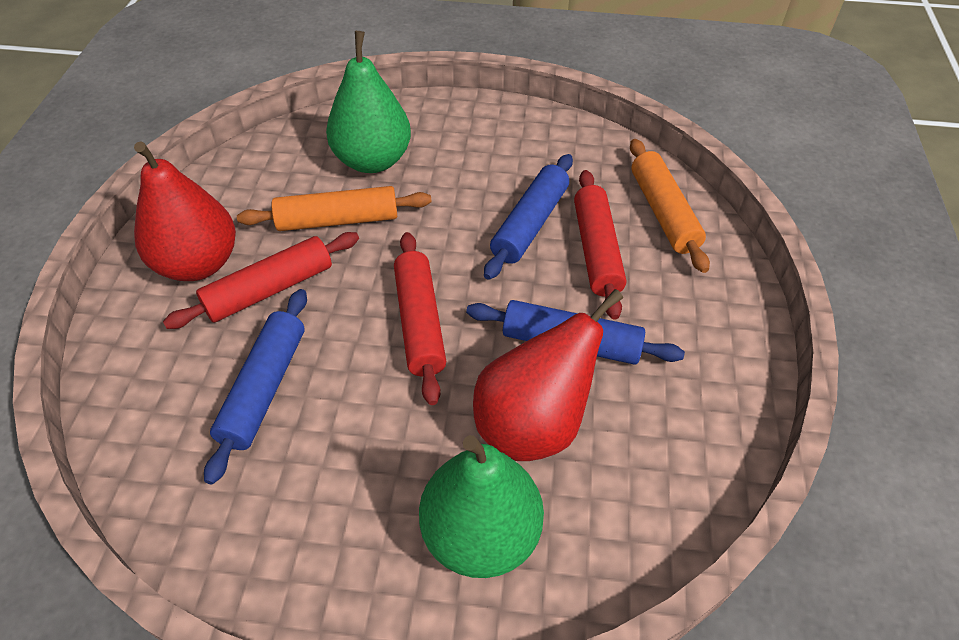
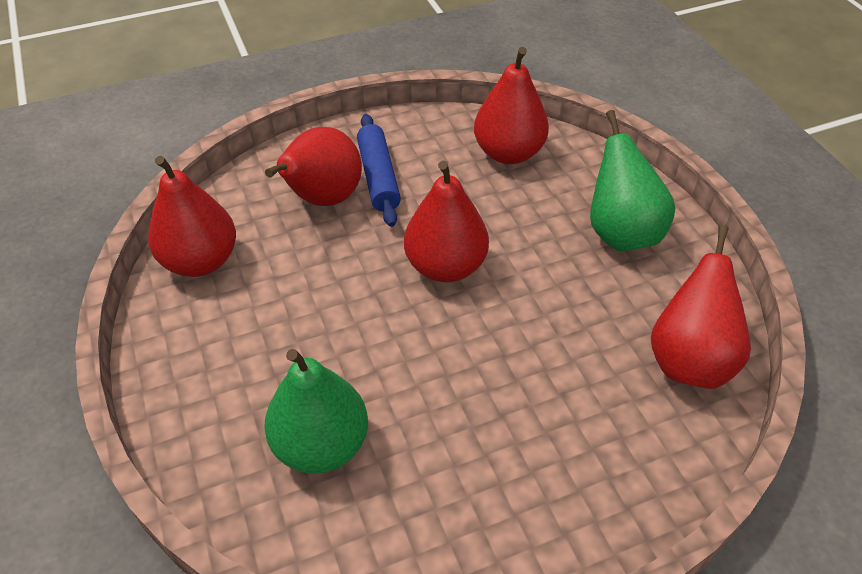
blue rolling pin: [204,289,307,485] [466,300,685,365] [484,154,573,280] = 3 -> [357,114,401,227] = 1
orange rolling pin: [237,186,432,231] [630,139,710,273] = 2 -> none = 0
red pear: [134,142,236,281] [473,289,623,461] = 2 -> [148,156,236,277] [265,127,362,206] [404,161,489,282] [474,47,549,164] [651,225,751,389] = 5
red rolling pin: [163,232,359,329] [394,232,446,405] [574,170,626,320] = 3 -> none = 0

